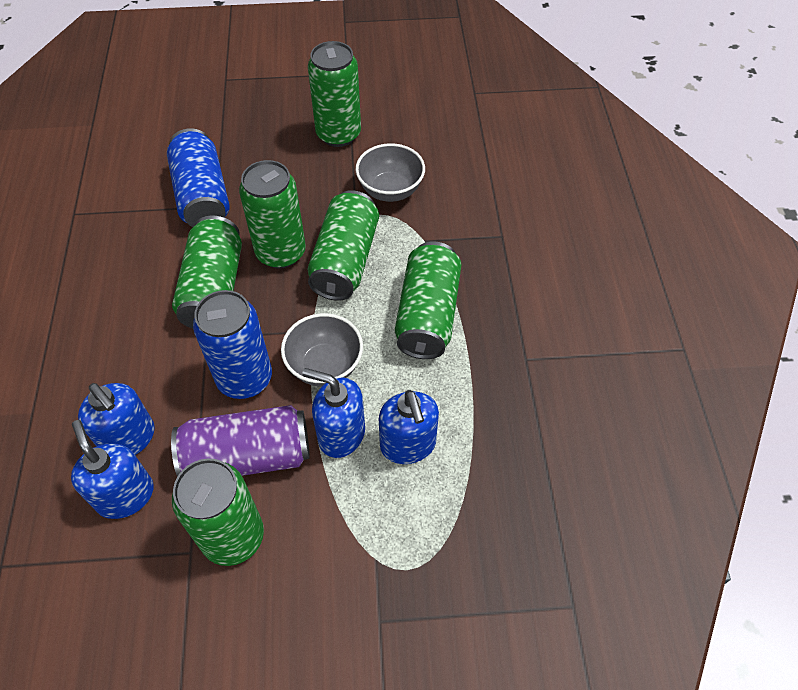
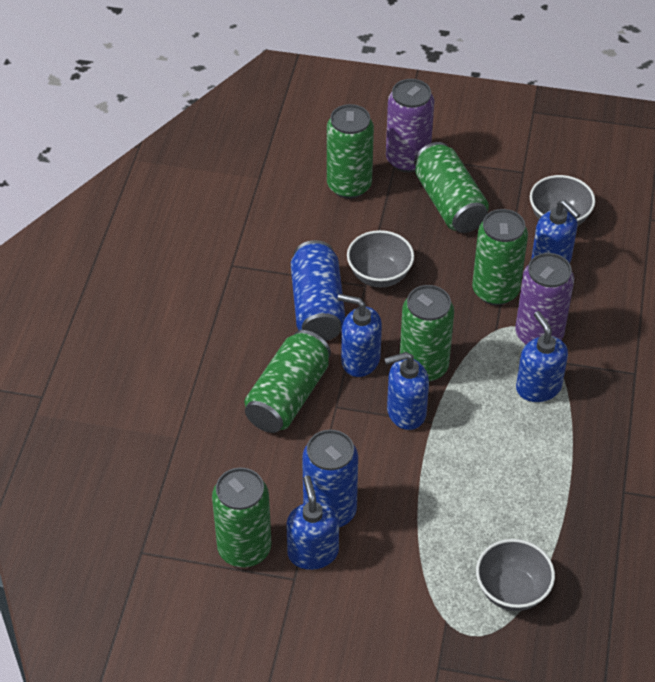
blue soap dispenser: [71,420,154,519] [78,383,155,455] [302,368,365,458] [379,390,439,464] = 4 -> [286,475,339,570] [338,294,382,377] [384,352,429,430] [516,311,568,402] [531,200,580,263] = 5
grey bowl: [281,313,363,386] [355,143,425,202] = 2 -> [347,230,414,287] [476,539,555,611] [530,175,595,226] = 3
purple can: [171,405,310,477] = 1 -> [386,79,434,172] [515,253,574,345] = 2

